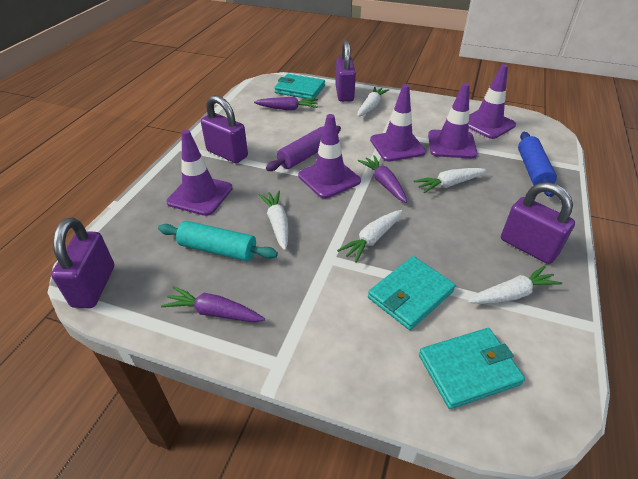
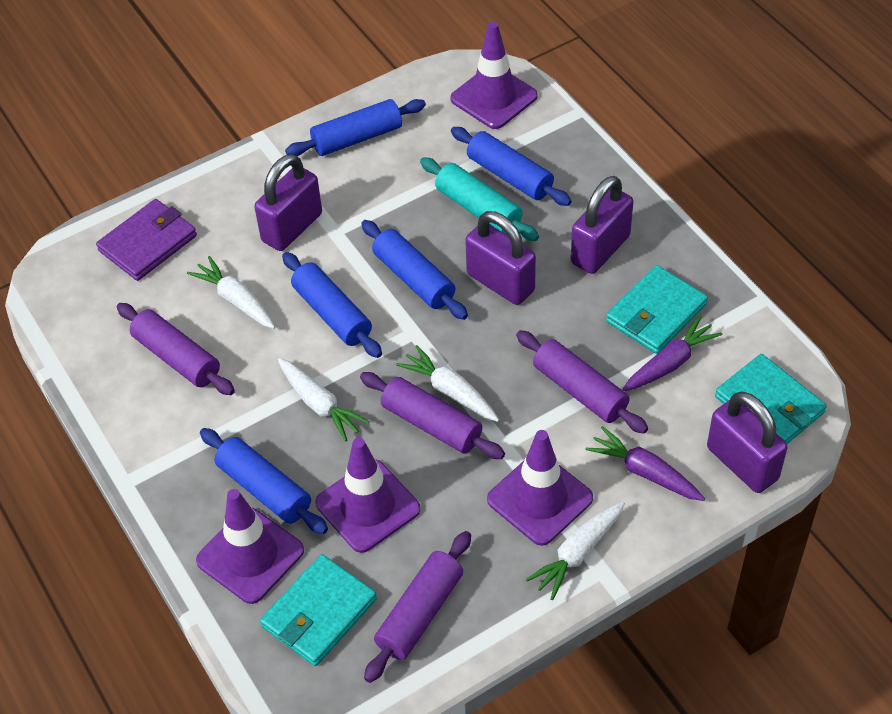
blue rolling pin: [518,132,557,197] = 1 -> [200,428,328,534] [282,252,382,358] [285,99,426,156] [361,220,468,320] [451,127,572,206] = 5
purple carrot: [161,286,265,322] [254,97,318,110] [358,155,407,203] = 3 -> [585,426,705,501] [622,316,722,391] = 2
purple rolling pin: [266,126,341,171] = 1 -> [117,303,235,395] [360,372,505,459] [364,531,471,683] [516,330,648,434] = 4
purple traffic cone: [166,130,233,216] [298,114,361,198] [370,84,426,162] [428,83,477,158] [468,64,516,139] = 5 -> [196,489,304,604] [315,438,420,553] [450,22,538,129] [487,430,593,546] = 4
purple wallet: none = 0 -> [96,199,197,281] = 1
white carrot: [259,191,288,250] [337,210,403,263] [357,87,389,117] [414,168,487,193] [468,266,562,304] = 5 -> [187,256,275,329] [278,358,369,442] [396,345,499,422] [526,502,625,600] = 4

